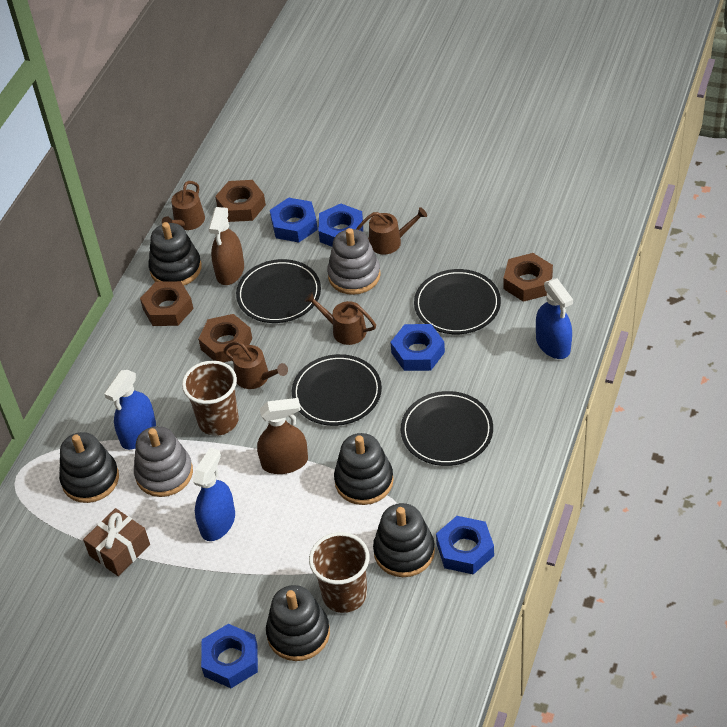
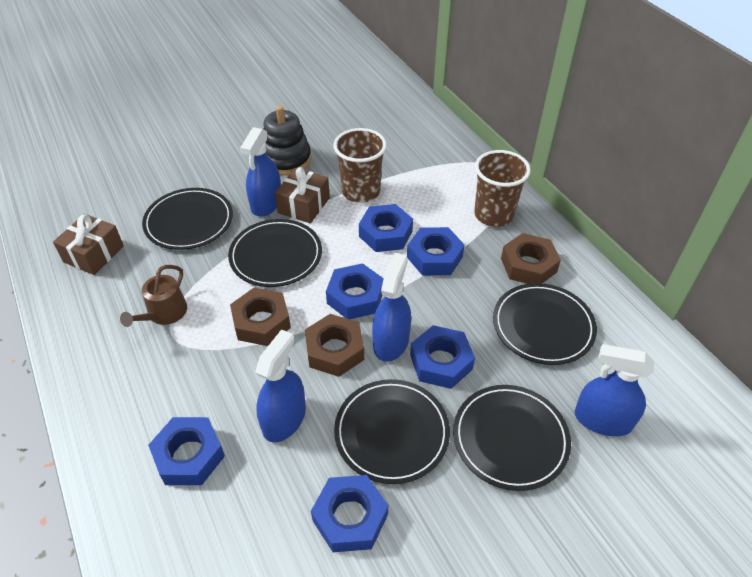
black plate: [236,259,321,323] [292,354,382,426] [401,391,493,466] [414,269,501,334] = 4 -> [142,188,233,250] [228,219,322,287] [334,379,450,484] [453,385,571,491] [493,283,597,365] = 5
black stacking toy: [59,432,119,503] [149,222,202,286] [266,585,330,661] [334,433,394,505] [373,503,435,577] = 5 -> [263,106,311,176] = 1
blue nut: [201,624,258,688] [270,197,318,243] [318,204,363,247] [390,324,445,371] [436,516,494,575] = 5 -> [148,417,225,485] [311,475,388,552] [326,263,384,319] [359,204,413,252] [407,227,465,275] [410,325,475,389] = 6
blue spray bottle: [104,370,156,450] [193,448,235,541] [536,278,573,359] = 3 -> [240,127,281,217] [255,329,306,443] [372,253,411,362] [575,344,654,437] = 4
brown gift: [83,508,150,576] = 1 -> [53,214,124,275] [275,167,330,224] = 2
brown nut: [140,281,193,326] [198,314,252,362] [215,180,266,222] [503,253,553,302] = 4 -> [230,288,291,346] [305,314,364,377] [501,233,561,284] = 3
brown spray bottle: [209,207,244,285] [257,398,308,474] = 2 -> none = 0
brown watering can: [162,181,205,230] [224,341,288,389] [304,292,376,345] [357,207,427,255] = 4 -> [120,265,187,327] = 1
grey stacking toy: [134,426,193,497] [327,228,381,295] = 2 -> none = 0

